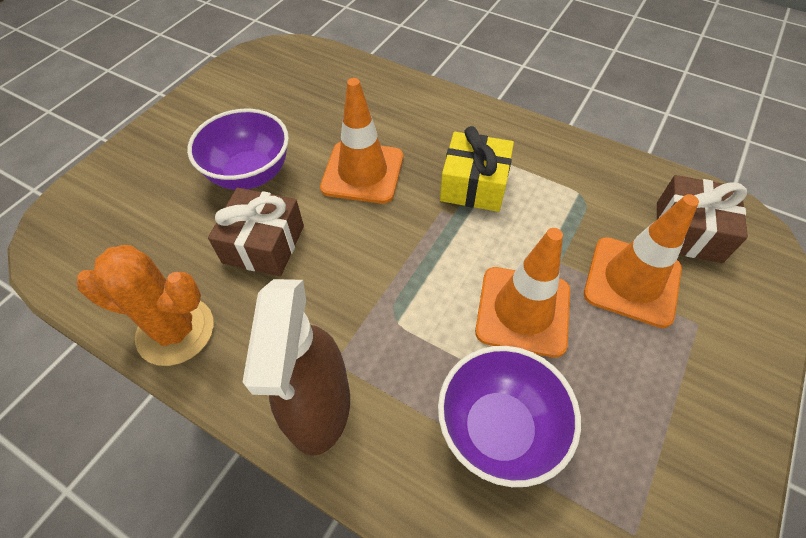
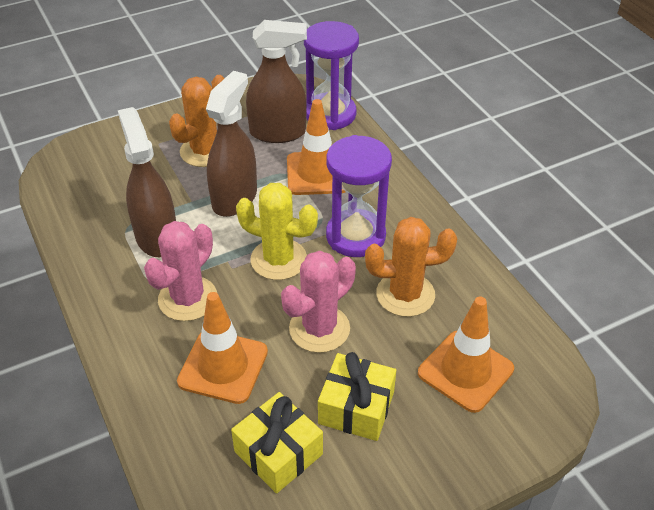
brown gift: [208,188,304,276] [657,175,748,263] = 2 -> none = 0
brown spray bottle: [243,279,350,456] = 1 -> [118,107,176,257] [206,71,257,217] [246,20,307,143] = 3
orange cactus: [77,245,214,366] = 1 -> [169,75,225,167] [365,217,457,317] = 2
pink cactus: none = 0 -> [144,221,217,321] [281,251,356,353] = 2
purple bowl: [187,109,289,190] [438,346,581,487] = 2 -> none = 0
purple hourglass: none = 0 -> [304,21,359,130] [326,135,392,257] = 2
yellow cactus: none = 0 -> [236,183,318,280] = 1
yellow gift: [440,126,514,212] = 1 -> [231,392,323,493] [318,352,396,441] = 2

